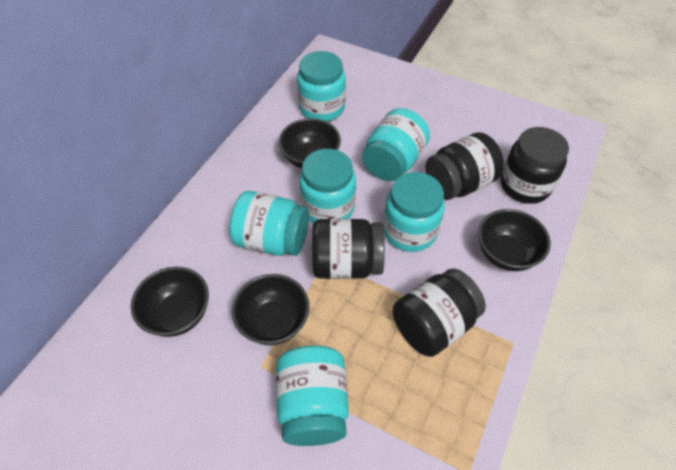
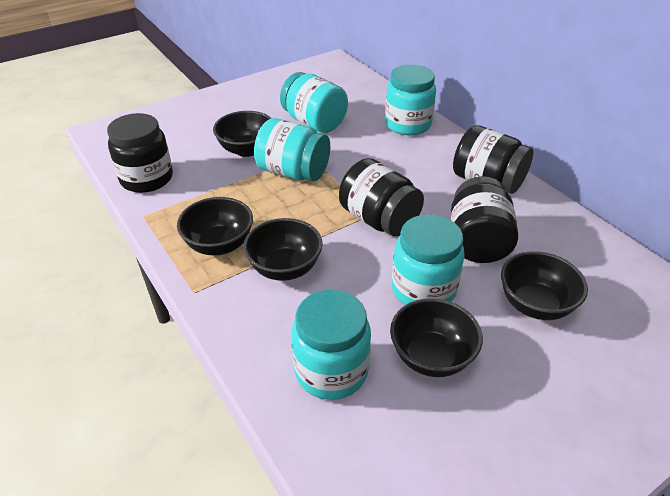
black bowl: [131,267,209,337] [232,274,310,345] [279,118,341,168] [478,209,551,271] = 4 -> [177,197,253,255] [213,111,271,157] [244,218,323,281] [390,298,483,377] [501,251,588,320] = 5
turquoise jar: [229,191,309,256] [276,346,349,446] [297,51,346,122] [300,149,356,223] [362,108,430,181] [383,172,445,252] = 6 -> [254,118,330,181] [280,72,348,133] [292,290,371,400] [385,65,436,135] [392,214,465,305] = 5

